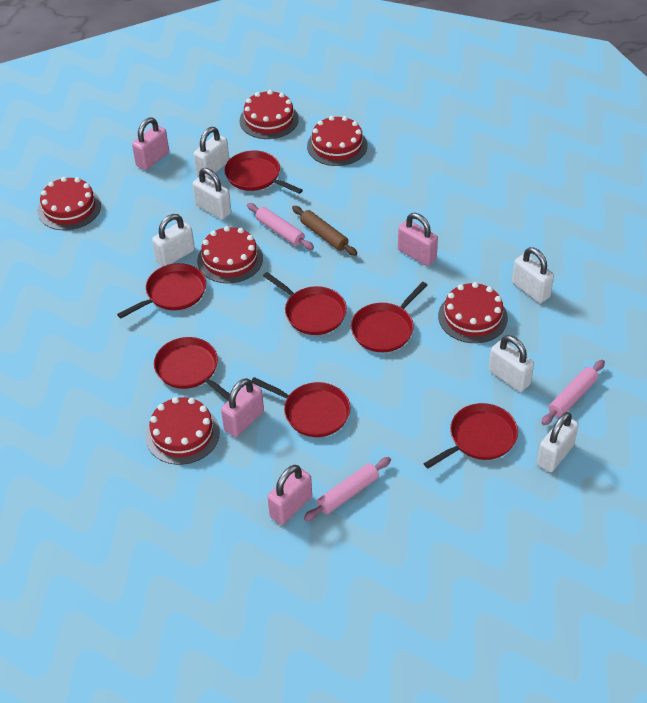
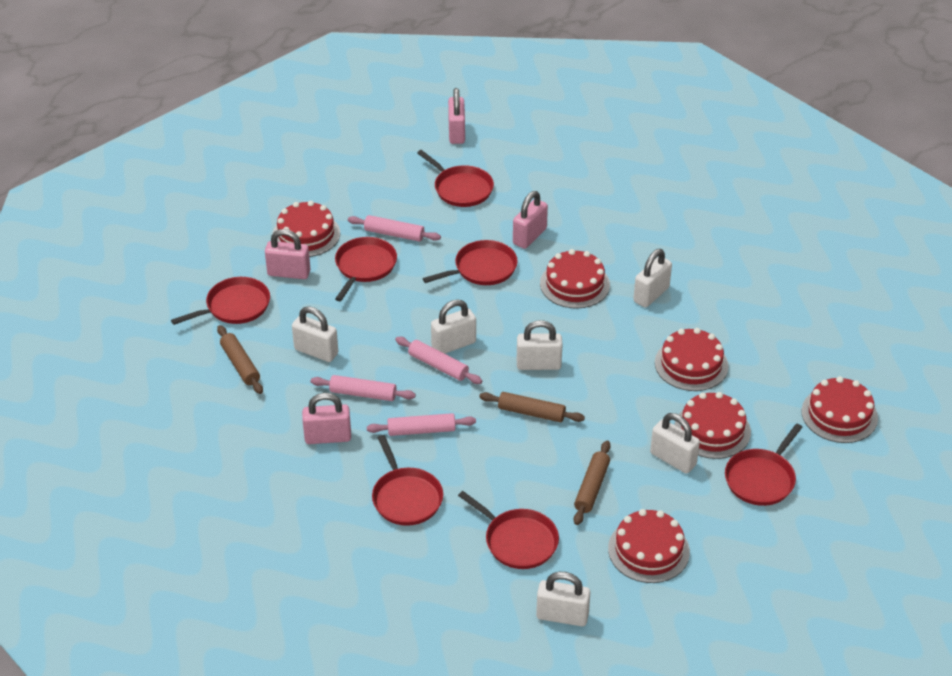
brown rolling pin: [292,206,357,256] = 1 -> [217,325,263,394] [479,392,585,422] [574,440,611,525] = 3
pink rolling pin: [247,203,314,250] [304,457,391,521] [541,360,605,425] = 3 -> [311,375,416,401] [348,215,441,242] [367,413,476,436] [395,337,482,384] = 4

